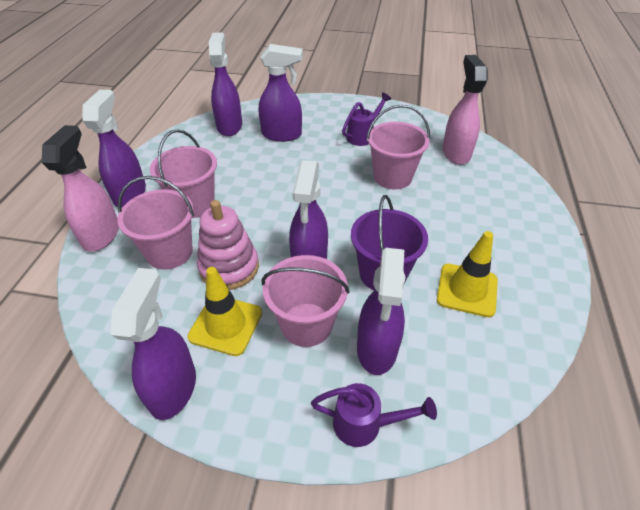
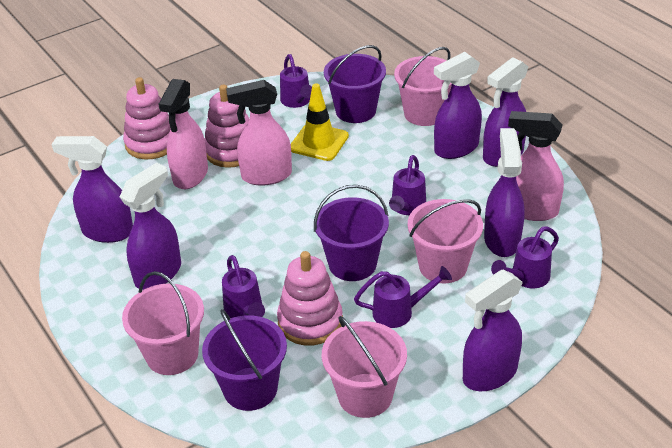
pink spray bottle: [42,125,119,252] [442,55,488,165] = 2 -> [158,79,208,189] [226,80,292,185] [508,111,564,221] = 3
pink stacking toy: [197,200,259,290] = 1 -> [123,77,171,159] [205,84,249,168] [277,251,343,346] = 3
purple bucket: [351,195,428,291] = 1 -> [202,309,287,411] [314,185,389,281] [324,45,386,123] = 3
purple watering can: [311,383,437,447] [342,92,392,146] = 2 -> [222,255,265,318] [280,54,312,108] [354,266,452,328] [389,155,426,215] [491,226,559,288] = 5
yellow traffic cone: [188,267,262,356] [437,231,498,317] = 2 -> [291,84,349,161] = 1

